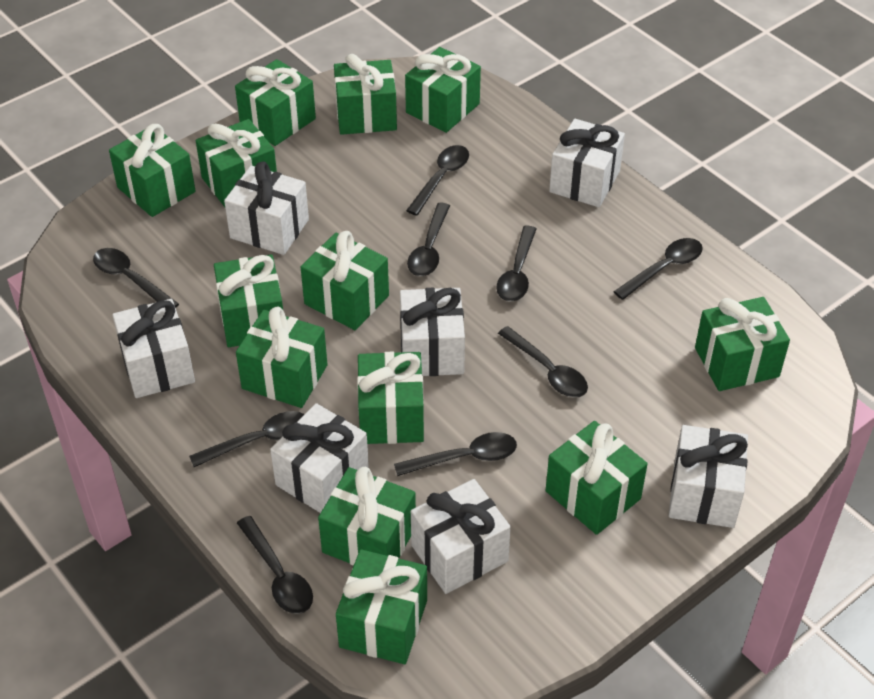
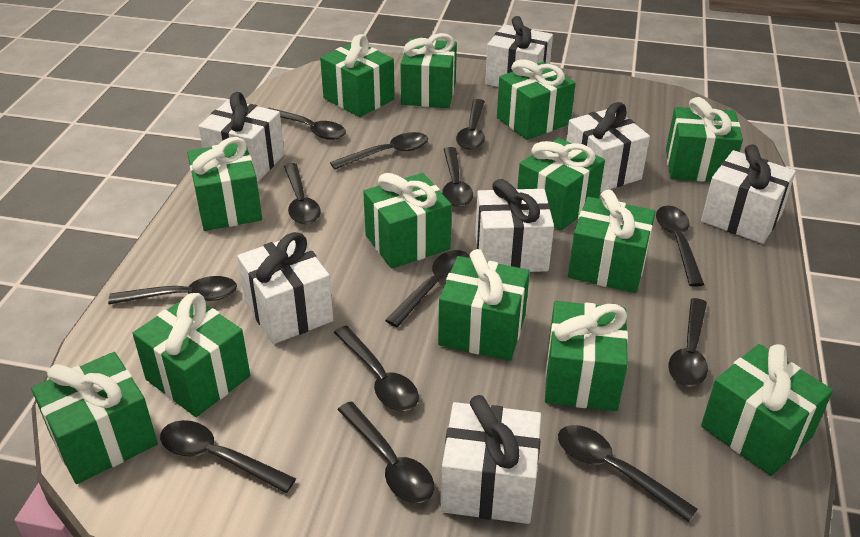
black spoon: [93,248,179,308] [189,411,304,467] [237,516,313,614] [394,432,517,476] [406,145,469,216] [407,203,450,276] [496,225,536,301] [498,326,588,398] [614,238,703,300] = 9 -> [108,276,237,304] [160,420,296,493] [267,108,346,140] [284,163,321,224] [330,132,428,170] [334,326,419,411] [338,401,434,503] [385,250,470,327] [442,147,473,207] [456,99,485,150] [558,425,698,522] [656,205,704,287] [669,298,708,386] = 13

